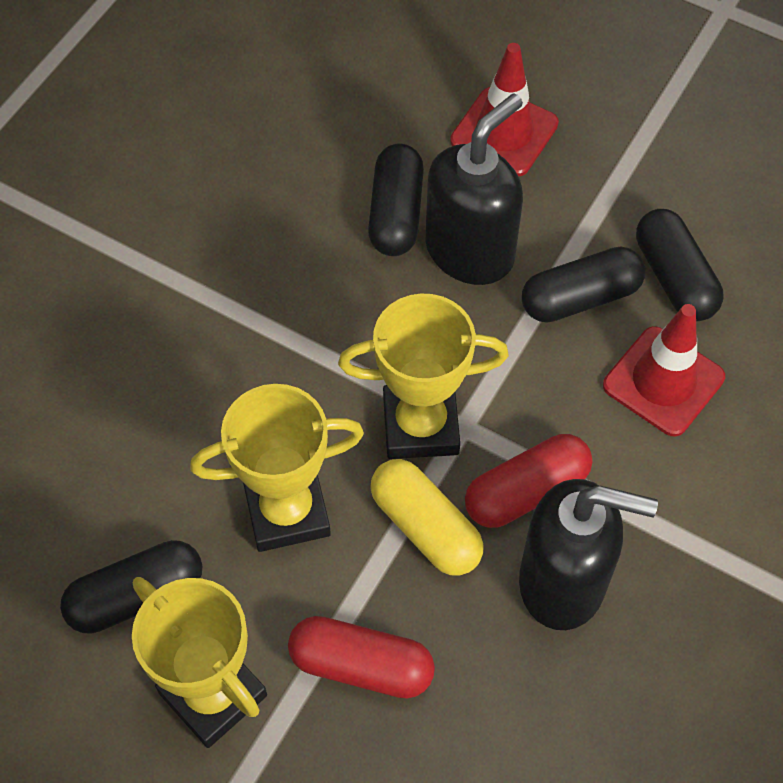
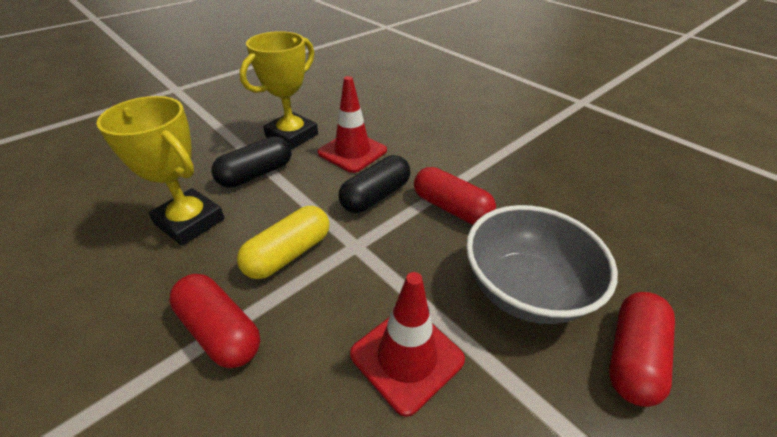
black capsule: [60,540,202,634] [368,143,424,256] [522,246,645,323] [636,209,723,321] = 4 -> [211,136,292,188] [338,155,410,213] = 2
black soap dispenser: [425,93,523,285] [519,479,658,630] = 2 -> none = 0
grey bowl: none = 0 -> [466,205,618,324] = 1
red capsule: [288,616,435,699] [465,434,593,528] = 2 -> [169,274,260,368] [414,167,496,225] [609,292,675,407] = 3
yellow trophy: [132,577,267,748] [190,384,364,552] [338,294,509,459] = 3 -> [97,96,225,246] [240,31,318,150] = 2

